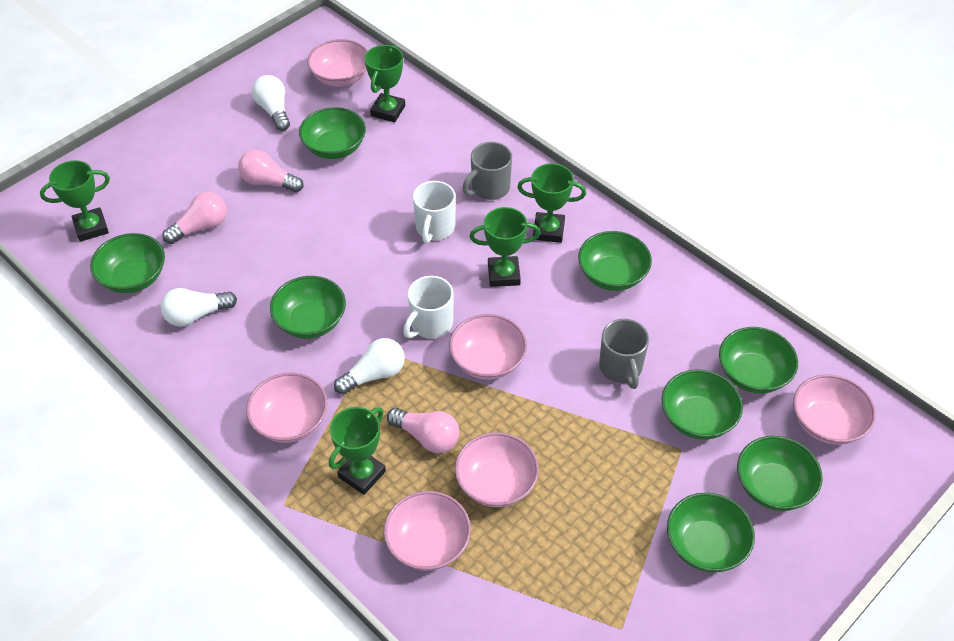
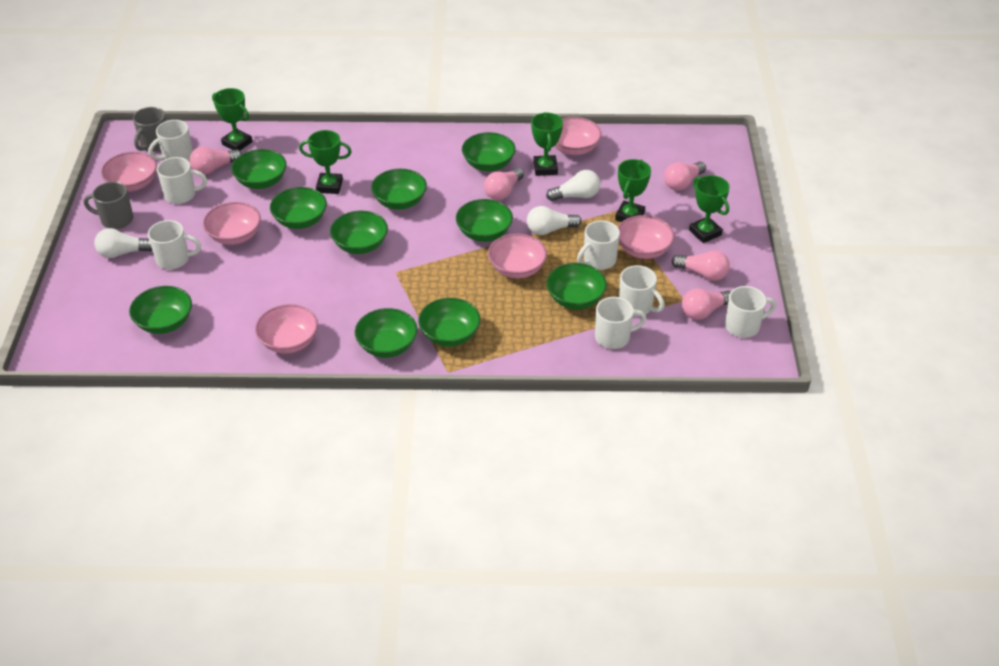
green bowl: [90,233,165,293] [270,276,346,339] [299,107,366,159] [578,231,652,291] [662,370,743,440] [667,492,755,573] [719,327,798,393] [737,436,823,511] = 8 -> [129,286,192,334] [231,149,286,189] [270,187,327,229] [330,211,388,254] [355,308,418,358] [371,169,427,210] [418,298,481,346] [456,199,513,242] [462,132,516,171] [546,263,607,309] = 10
pink light bulb: [162,192,227,244] [238,150,303,193] [387,408,460,453] = 3 -> [189,147,242,175] [484,168,524,200] [664,161,706,191] [672,250,730,281] [682,288,731,320] = 5
white mug: [403,276,454,339] [413,181,456,243] = 2 -> [148,120,193,161] [148,220,201,269] [157,157,207,204] [577,220,620,270] [595,297,647,349] [619,265,665,316] [725,286,776,338] = 7

